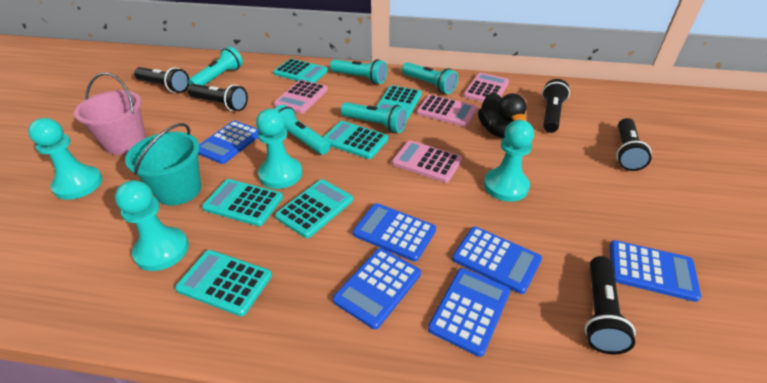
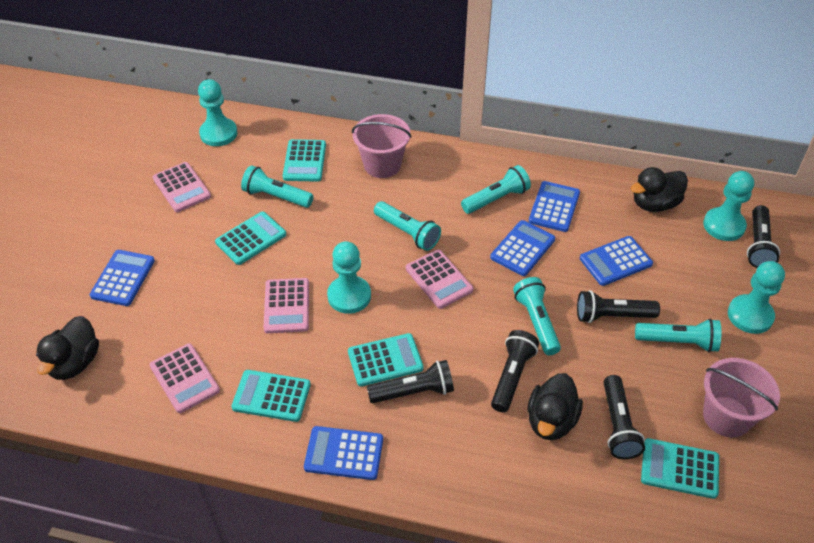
black duck: [478,93,527,138] = 1 -> [36,316,99,380] [528,373,583,440] [631,167,688,212] = 3
blue calculator: [198,121,259,164] [333,248,421,329] [353,203,436,262] [428,268,510,357] [452,226,542,294] [610,240,701,302] = 6 -> [90,250,155,306] [304,426,383,480] [490,220,555,276] [529,181,580,232] [580,236,653,286] = 5
pink bucket: [74,72,146,155] = 1 -> [352,114,412,178] [703,358,780,438] = 2
turquoise bucket: [125,123,201,205] = 1 -> none = 0
turquoise calculator: [175,250,272,316] [202,179,283,226] [273,59,328,83] [275,179,353,238] [323,121,388,159] [376,85,422,119] = 6 -> [215,211,286,265] [231,370,311,422] [283,139,326,182] [348,333,424,387] [641,438,719,499] = 5

